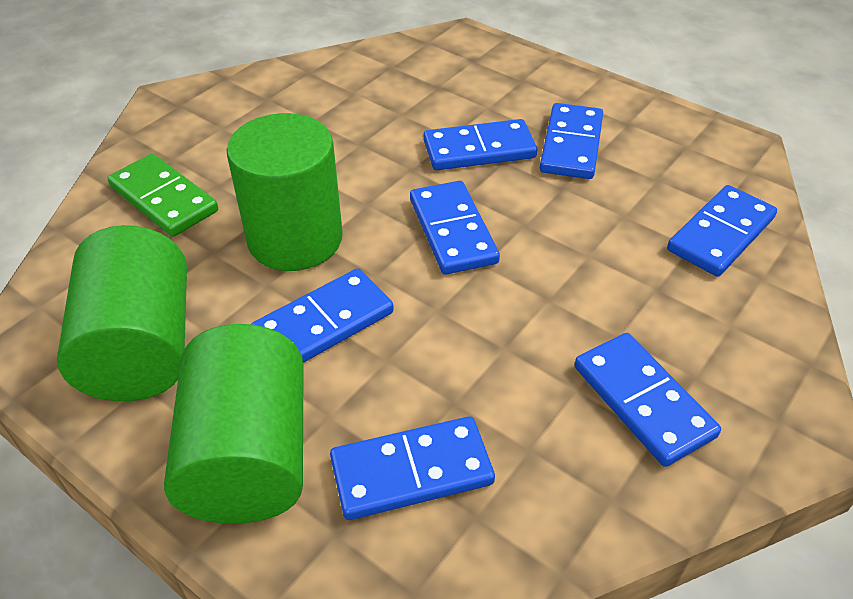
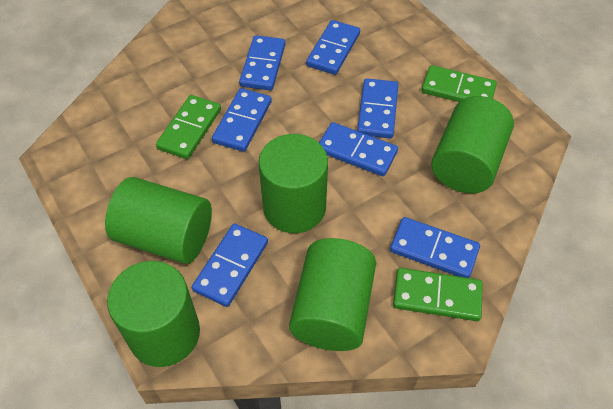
green cylinder: [57,225,187,401] [164,324,304,524] [227,113,343,271] = 3 -> [105,177,212,264] [107,261,200,367] [259,134,328,233] [289,238,376,351] [431,96,514,193] = 5
green domino: [108,154,218,237] = 1 -> [156,95,221,159] [393,268,483,321] [422,65,497,102] = 3

